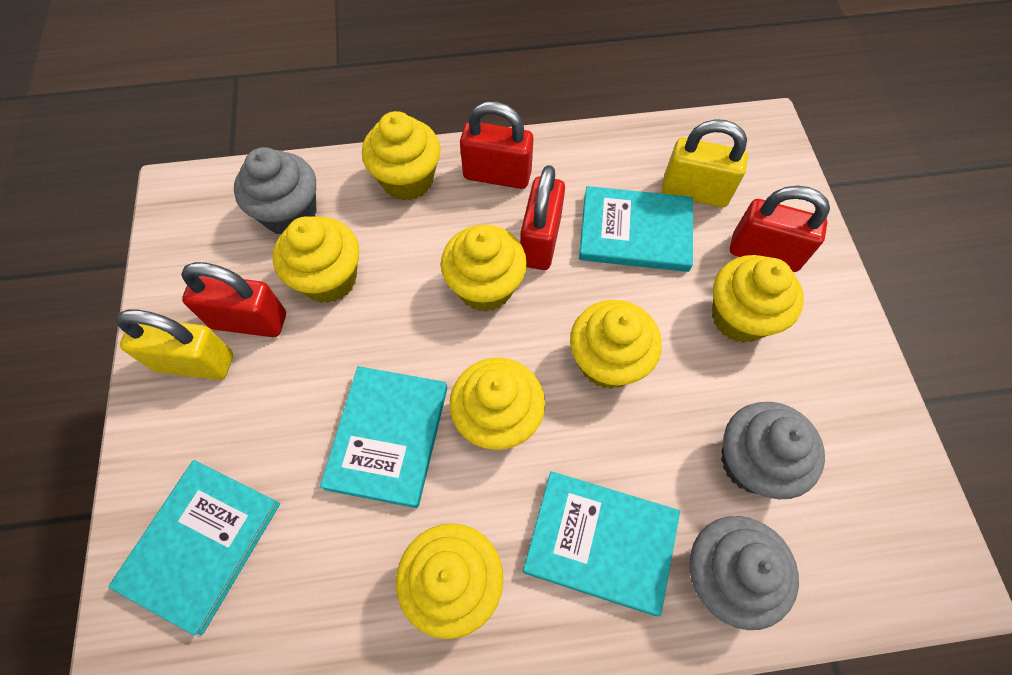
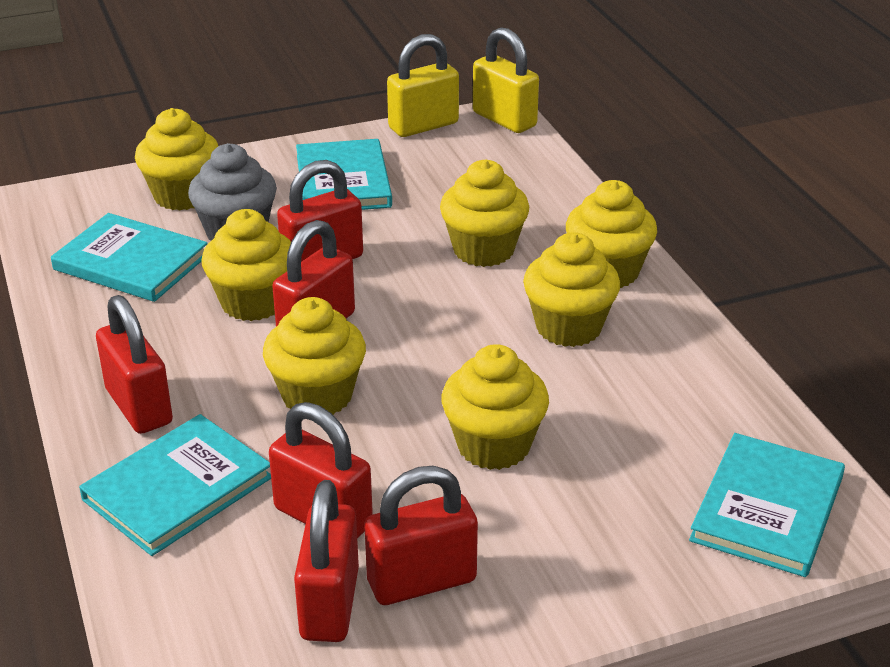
grey cupcake: [234,147,317,234] [689,516,799,630] [721,402,825,499] = 3 -> [188,143,277,241] = 1
red padlock: [181,262,286,337] [460,102,533,189] [520,165,565,270] [730,186,830,272] = 4 -> [96,295,173,434] [269,402,373,538] [272,220,355,327] [277,160,363,262] [294,480,359,642] [364,466,478,605] = 6

